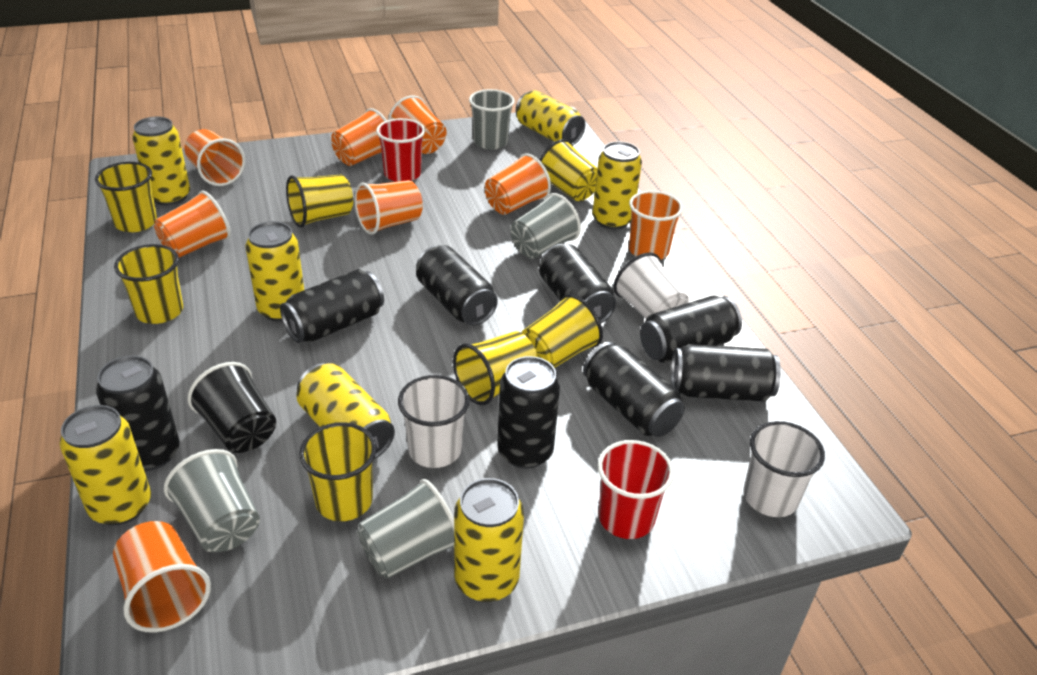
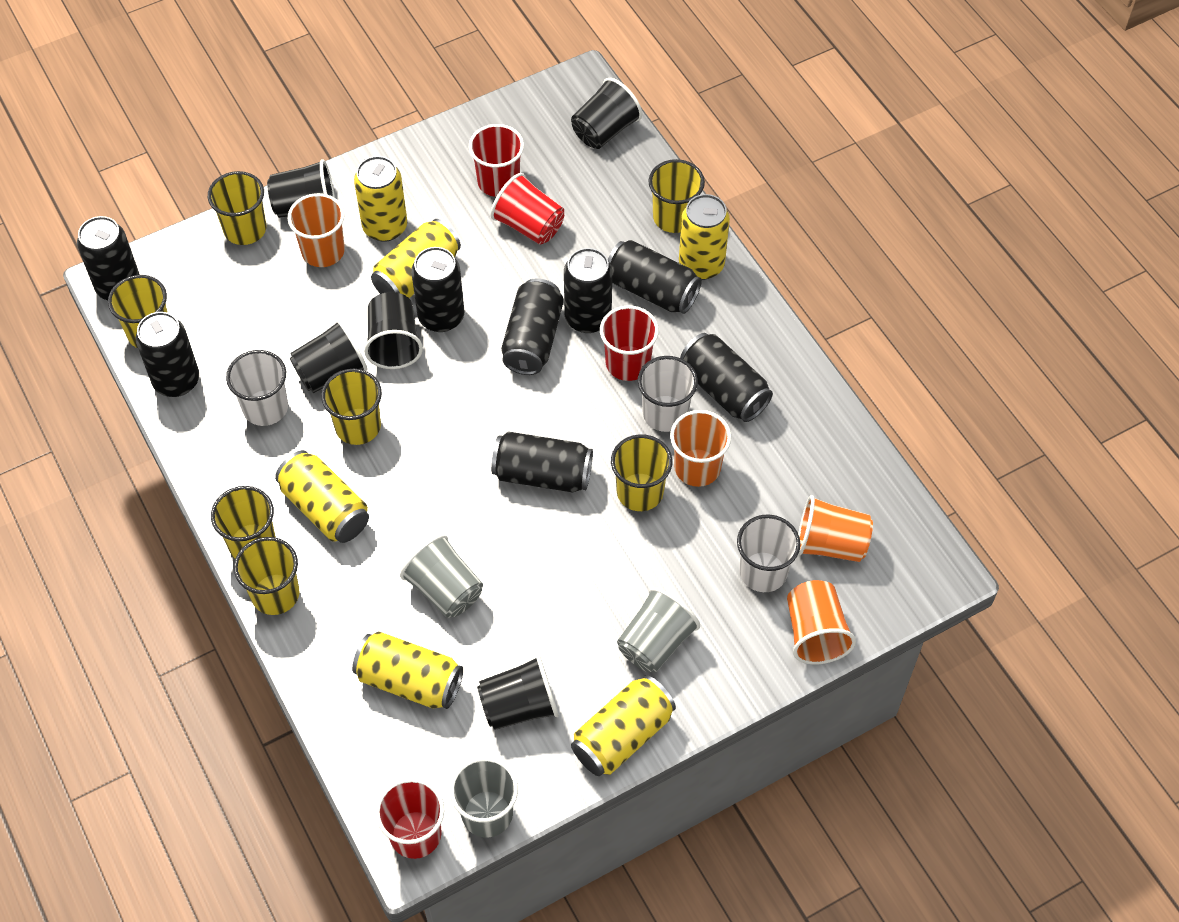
black cup: [187,362,276,453] = 1 -> [267,159,335,218] [290,320,367,393] [364,292,423,369] [477,655,559,730] [571,78,642,149] = 5
grey cup: [163,449,260,552] [357,479,454,579] [469,89,515,150] [510,193,581,259] = 4 -> [400,534,483,618] [450,757,518,837] [617,587,700,673] = 3
orange cup: [113,521,211,633] [154,191,231,258] [184,129,245,186] [331,108,387,166] [354,180,423,235] [388,95,447,154] [485,154,551,215] [629,191,683,260] = 8 -> [288,193,345,267] [670,410,731,487] [787,580,856,664] [798,495,873,562] = 4
red cup: [376,118,425,182] [598,440,674,539] = 2 -> [376,778,444,859] [469,124,524,197] [490,173,564,245] [600,305,659,381] = 4
yellow can: [60,405,151,525] [132,117,190,206] [246,221,304,322] [296,363,395,459] [454,478,524,602] [516,90,585,145] [593,141,642,230] = 7 -> [275,450,369,543] [352,631,463,709] [354,156,407,242] [371,219,461,298] [571,675,676,776] [679,194,730,280] = 6

